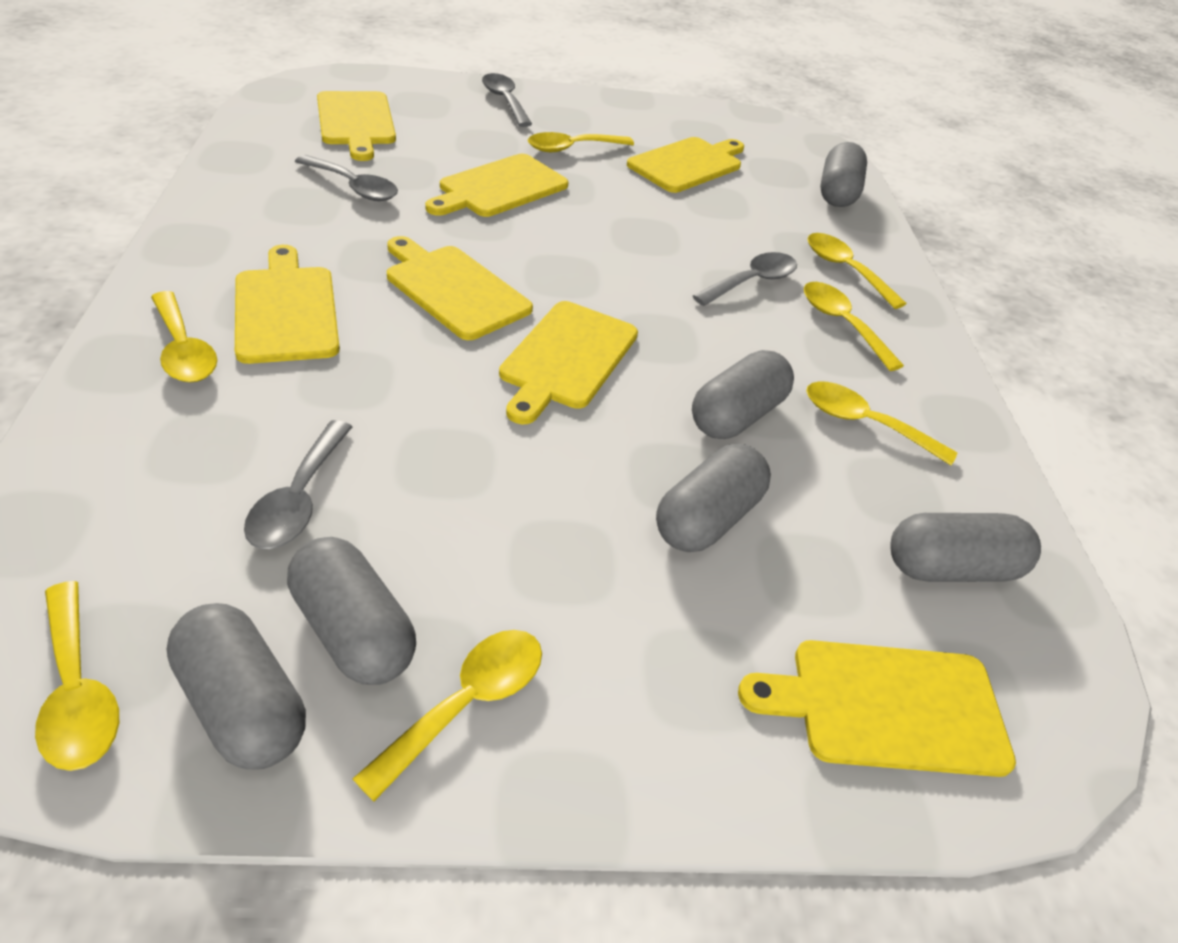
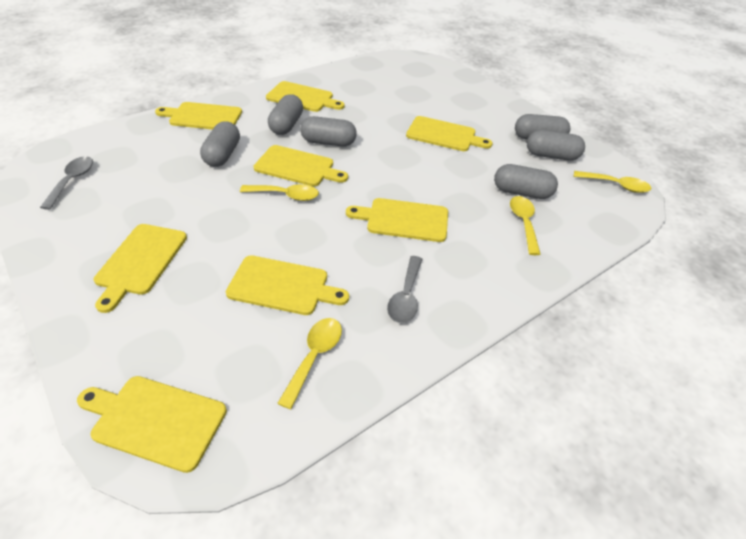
grey spoon: [244,420,352,549] [295,155,398,201] [482,73,532,127] [693,252,797,306] = 4 -> [40,156,93,210] [387,256,422,323] = 2
yellow cutting board: [235,245,340,364] [317,91,396,161] [387,236,533,340] [425,154,568,217] [499,301,638,424] [627,137,744,193] [738,640,1016,777] = 7 -> [77,376,227,473] [94,224,187,313] [155,102,242,130] [226,255,349,315] [254,145,348,186] [266,81,345,112] [346,198,448,242] [406,116,493,151] = 8
yellow spoon: [35,581,119,771] [151,291,217,382] [353,630,542,802] [528,132,634,152] [804,282,904,371] [806,381,958,465] [807,233,907,309] = 7 -> [240,184,319,201] [277,318,342,409] [510,196,541,255] [573,171,651,193] = 4

